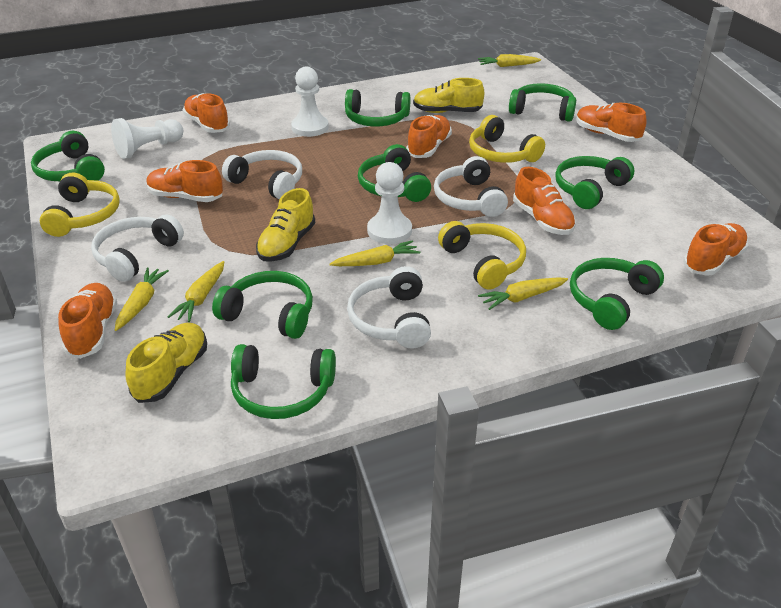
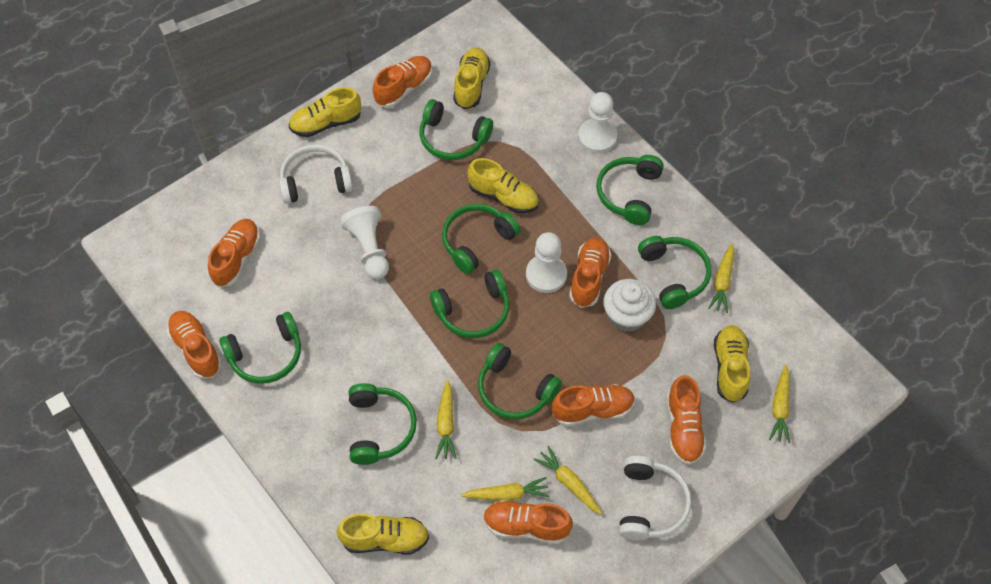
white cupcake: none = 0 -> [603,279,656,332] = 1
white headphones: [91,214,184,282] [222,150,302,199] [347,266,431,348] [434,156,508,217] = 4 -> [279,144,353,204] [619,456,691,540] = 2
yellow headphones: [40,172,120,237] [438,221,526,290] [469,115,545,163] = 3 -> none = 0
yellow shoe: [125,323,207,403] [256,188,315,262] [413,78,484,113] = 3 -> [289,87,361,137] [337,513,429,554] [453,48,490,109] [467,158,539,213] [714,325,750,403] = 5

